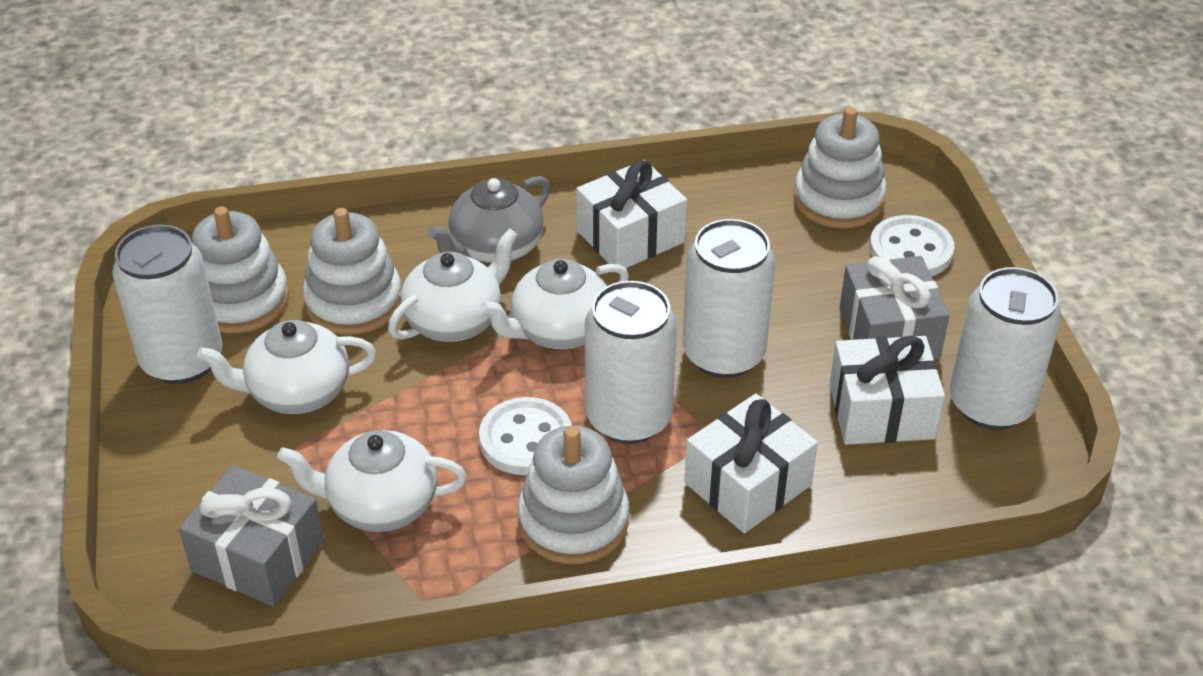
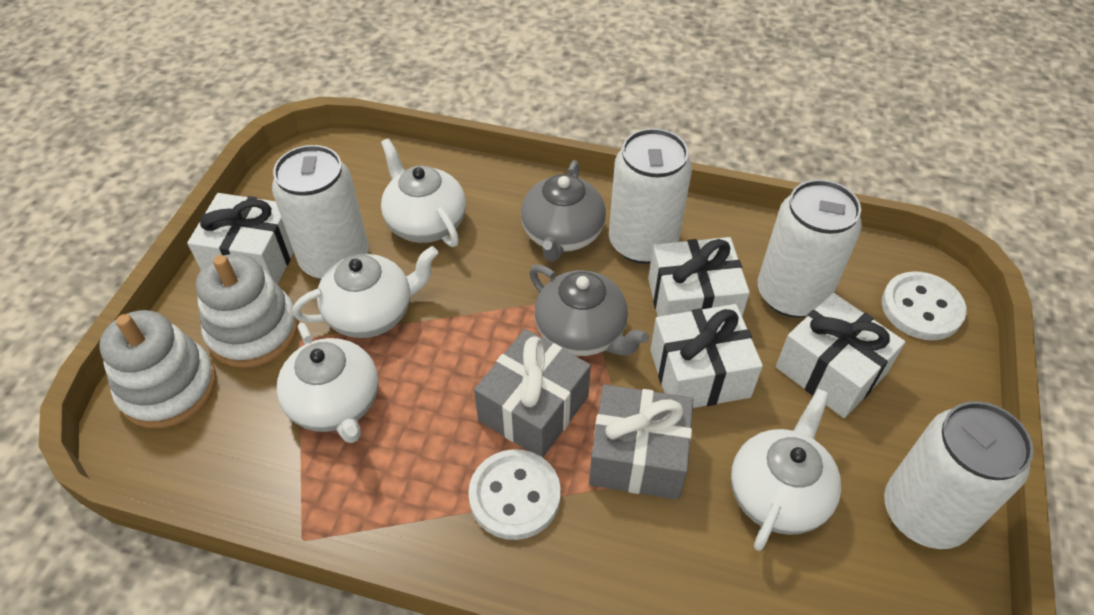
grey teapot: [428,176,550,264] = 1 -> [521,160,606,262] [529,265,649,356] = 2
white gift: [576,160,687,268] [684,394,818,533] [830,336,945,445] = 3 -> [187,193,294,284] [648,237,750,317] [650,304,763,408] [776,293,905,418] = 4
white stacking toy: [192,206,289,333] [303,208,402,335] [518,426,629,564] [794,107,887,228] = 4 -> [100,310,216,428] [196,254,299,368] = 2

